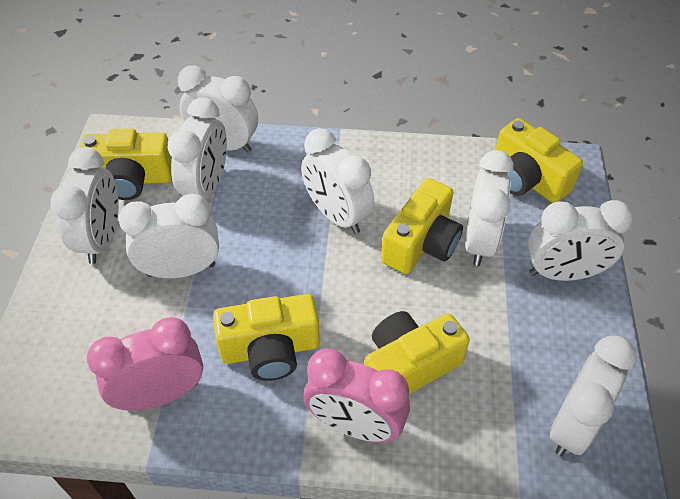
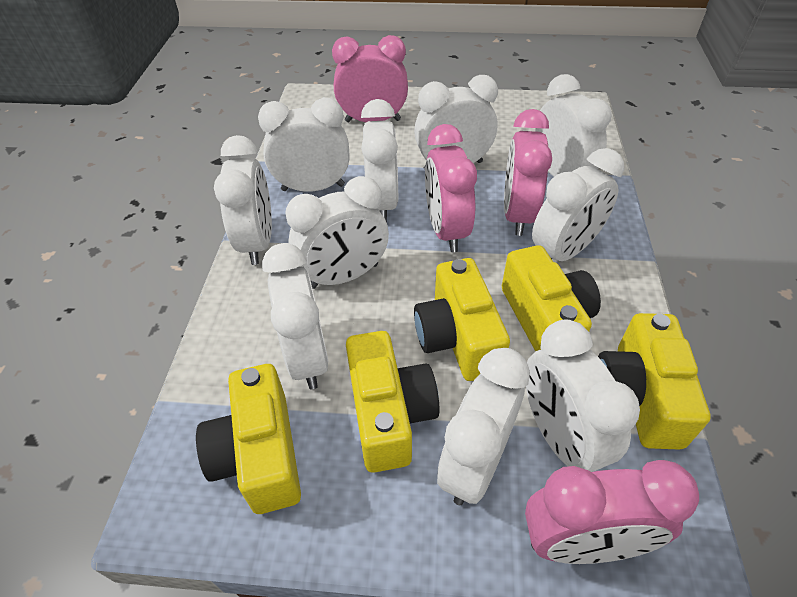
pink clock: [87,317,203,410] [304,348,410,443] = 2 -> [332,35,408,122] [425,124,477,252] [504,109,552,236] [525,460,699,564] = 4
white clock: [50,147,119,264] [118,194,219,278] [168,97,227,199] [178,65,258,153] [301,128,374,234] [465,150,514,266] [528,200,633,281] [550,336,637,456] = 8 -> [214,135,272,265] [258,97,349,192] [262,243,329,390] [285,176,389,289] [361,99,398,222] [414,75,498,170] [437,348,530,505] [526,320,640,472] [532,148,624,261] [536,74,612,177] = 10

